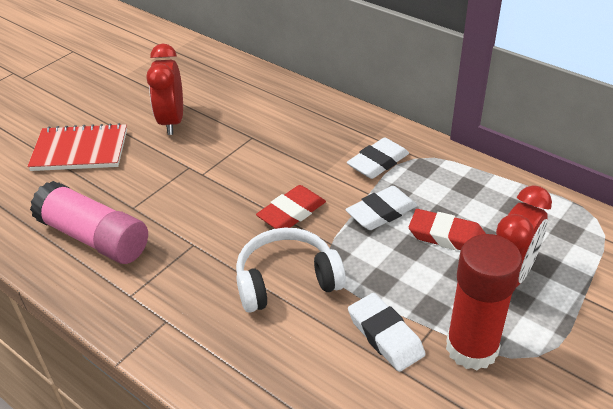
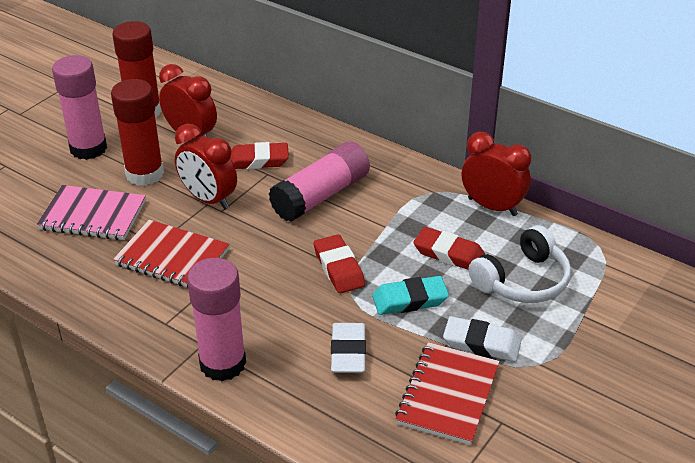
pink glue stick: [30,181,148,264] = 1 -> [52,55,107,160] [187,258,246,381] [268,142,370,222] = 3
pink notebook: none = 0 -> [37,185,146,240] = 1
red clock: [146,44,183,135] [496,185,552,287] = 2 -> [159,64,217,137] [175,123,237,210] [462,132,531,216] = 3
red eraser: [256,185,326,229] [409,209,486,250] = 2 -> [230,142,289,169] [314,234,365,293] [413,227,485,270] = 3
red glue stick: [446,234,522,370] = 1 -> [111,79,164,186] [112,21,162,119] = 2
red notebook: [27,123,127,171] = 1 -> [113,220,229,288] [395,342,500,445] = 2
turquoise eraser: none = 0 -> [372,276,449,315] = 1
white eraser: [345,186,417,230] [347,138,409,179] [348,293,425,372] = 3 -> [331,323,366,373] [443,316,521,362] = 2

